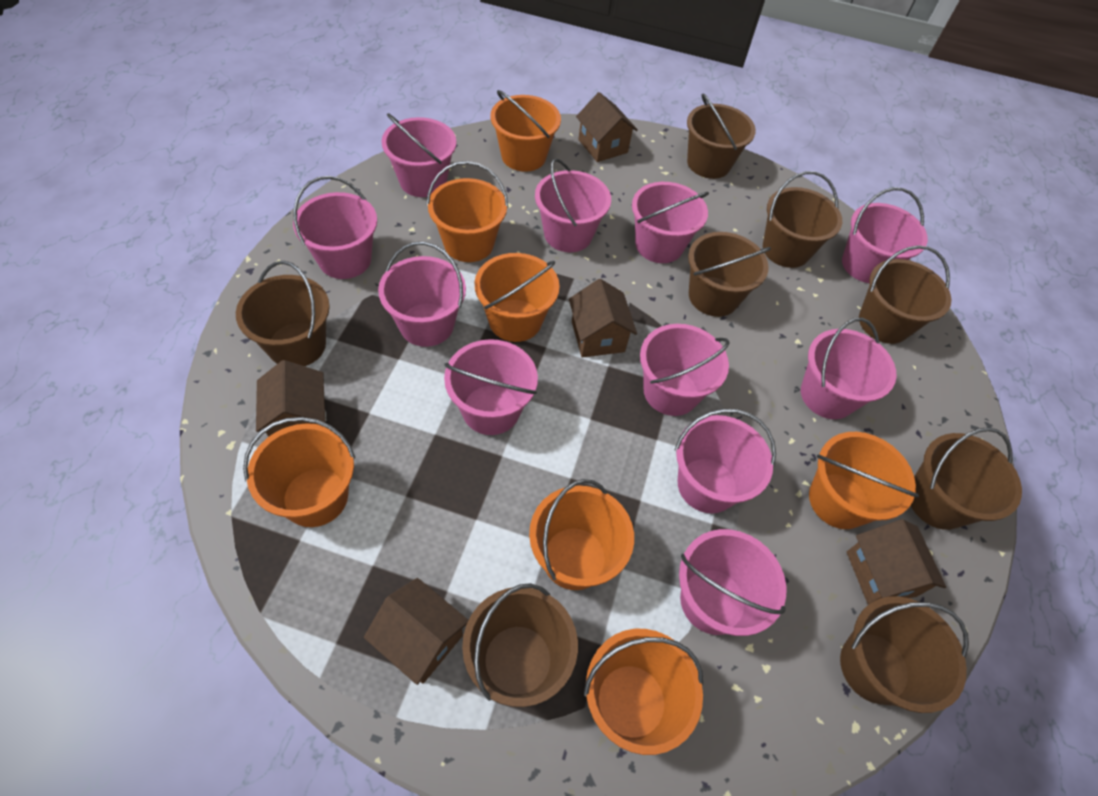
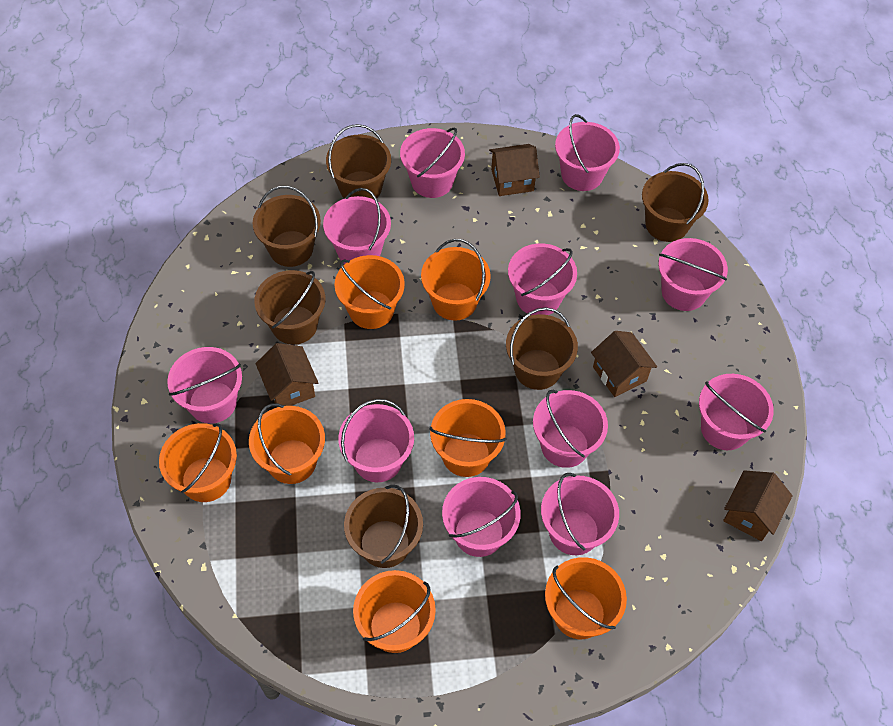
brown bucket: [236,261,330,366] [462,583,578,707] [687,94,756,179] [688,232,771,317] [763,171,842,268] [840,596,969,713] [859,245,951,344] [910,427,1022,530] = 8 -> [253,186,321,267] [254,270,325,345] [326,124,391,199] [344,485,423,568] [506,307,578,390] [642,163,709,242] = 6
brown house: [256,360,326,437] [364,578,469,685] [569,279,637,357] [576,92,638,162] [847,519,946,605] = 5 -> [255,343,318,407] [489,144,540,196] [591,331,657,397] [723,470,793,541] = 4

